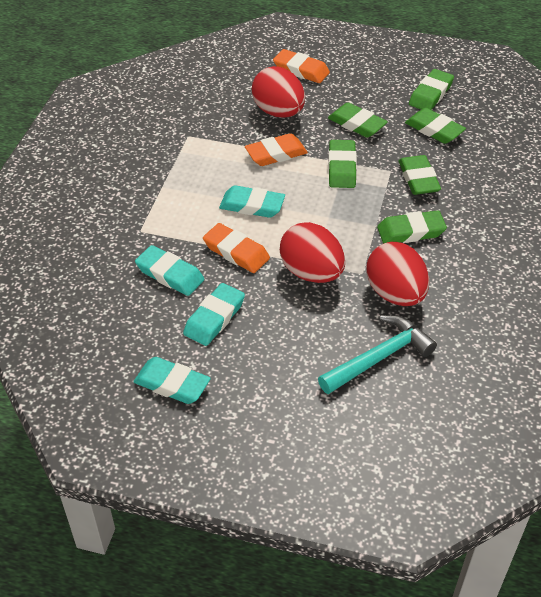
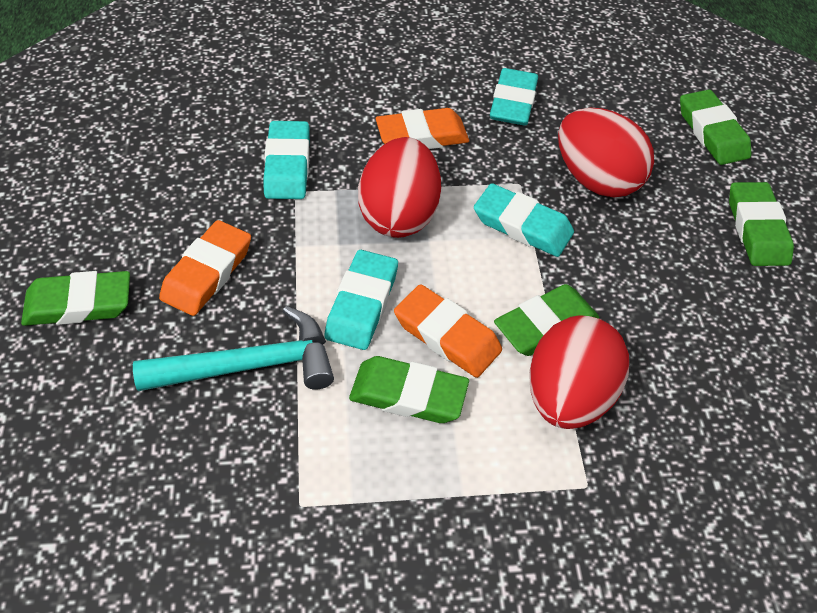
green eraser: [328,103,388,138] [328,140,357,188] [377,210,447,244] [399,155,441,195] [405,108,466,144] [409,69,454,110] = 6 -> [21,271,130,326] [349,356,469,423] [494,284,599,356] [680,89,752,165] [729,182,794,266] = 5

